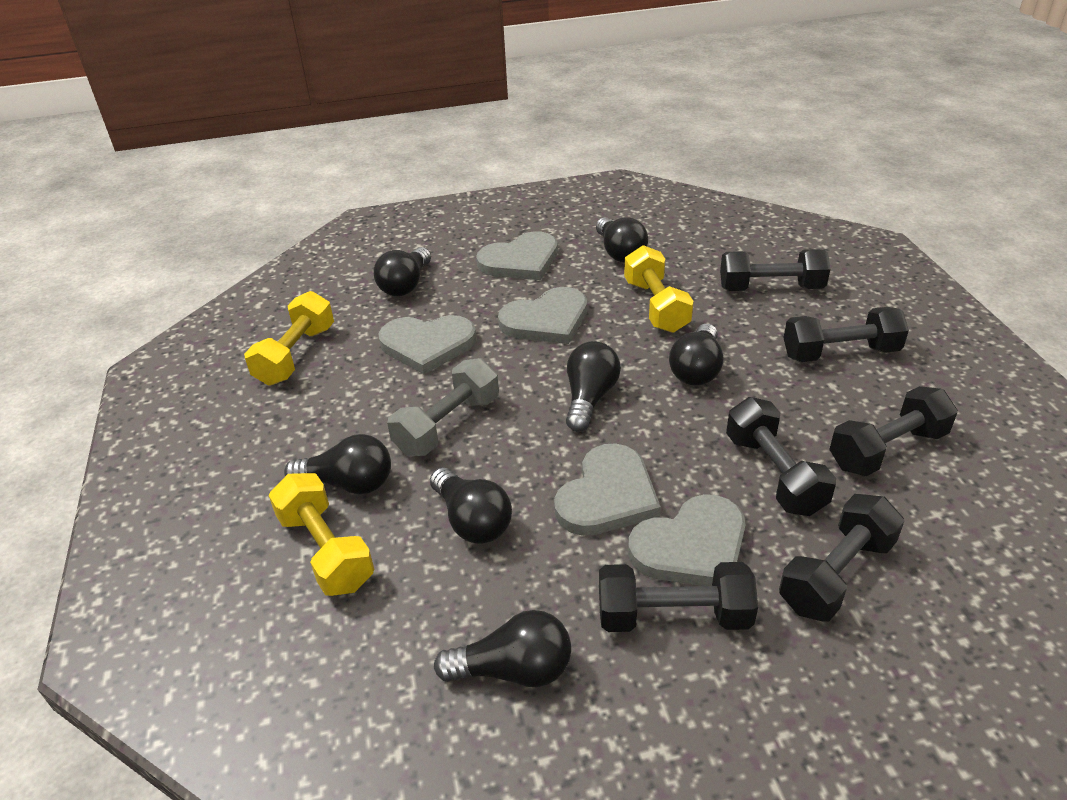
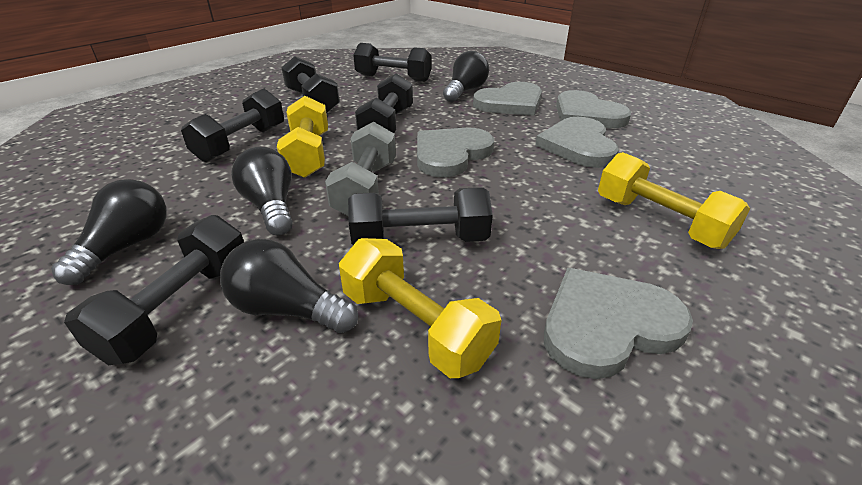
black light bulb: [284,434,391,494] [373,247,431,296] [430,468,512,544] [434,610,571,687] [566,341,621,432] [596,217,648,262] [669,324,723,386] = 7 -> [51,179,166,285] [220,239,358,334] [231,147,293,236] [443,51,489,102] = 4

